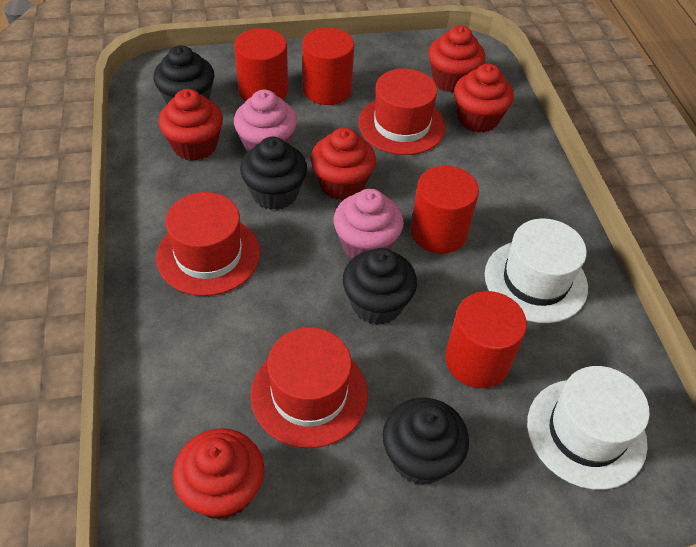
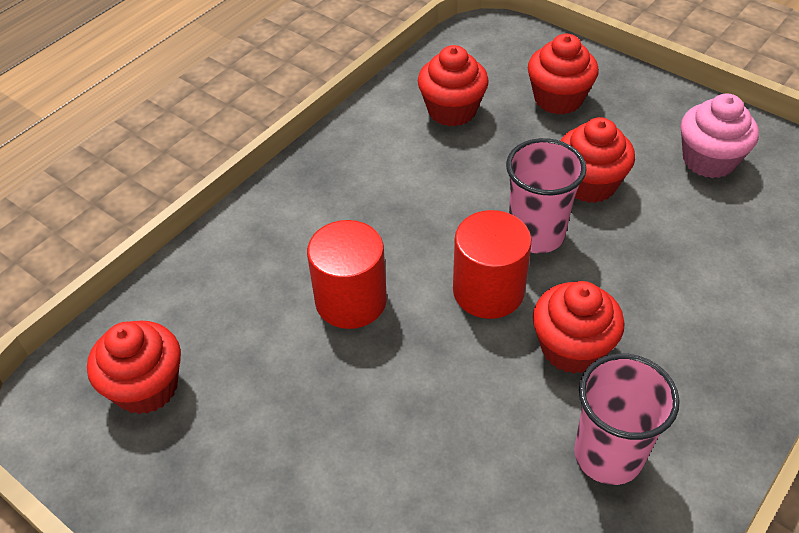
black cupcake: [153,45,215,104] [240,137,307,210] [343,248,417,325] [382,397,469,485] = 4 -> none = 0
pink cup: none = 0 -> [506,138,587,253] [574,353,680,485] = 2
pink cupcake: [234,90,297,152] [334,189,404,258] = 2 -> [681,93,759,178] = 1
red cylinder: [234,28,288,102] [302,27,354,105] [410,166,479,254] [445,291,527,388] = 4 -> [307,220,387,329] [453,210,532,319] = 2
red hat: [156,192,260,296] [250,327,368,448] [358,69,446,155] = 3 -> none = 0
white hat: [485,218,588,323] [527,366,650,490] = 2 -> none = 0

